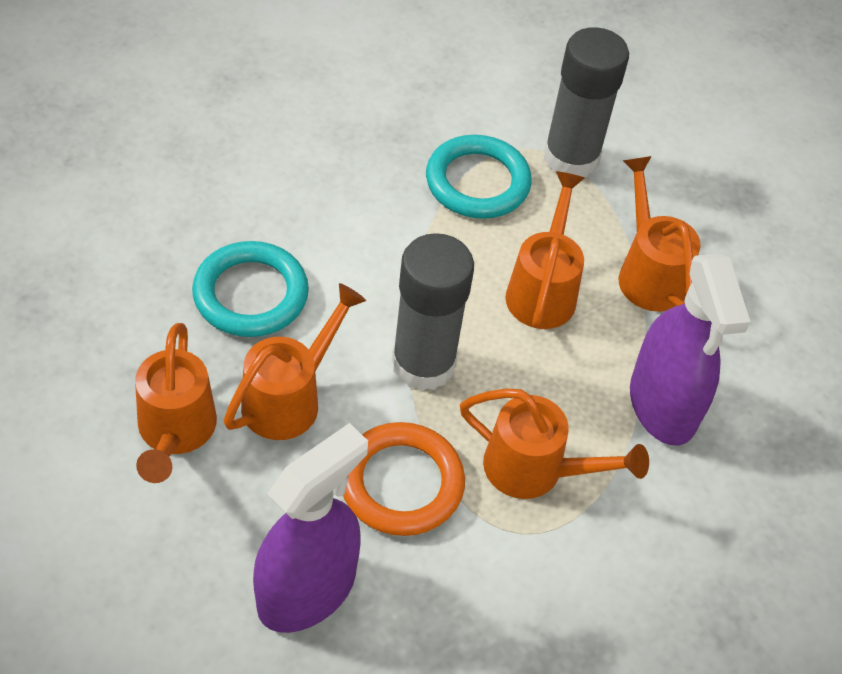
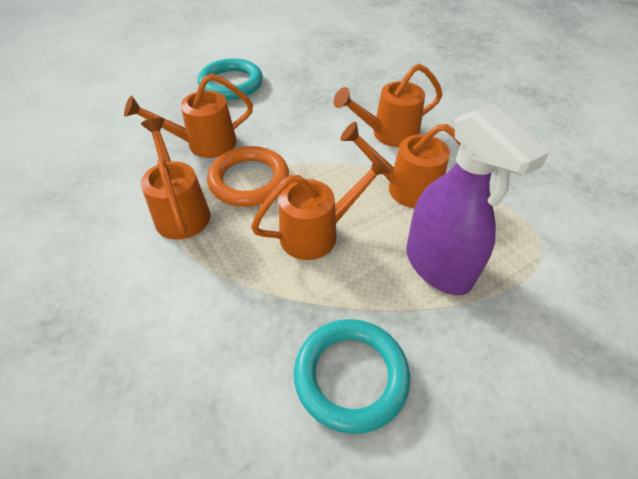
grey glue stick: [391,233,474,391] [544,27,629,177] = 2 -> none = 0
purple spray bottle: [253,423,368,633] [630,254,751,446] = 2 -> [406,104,550,295] = 1

